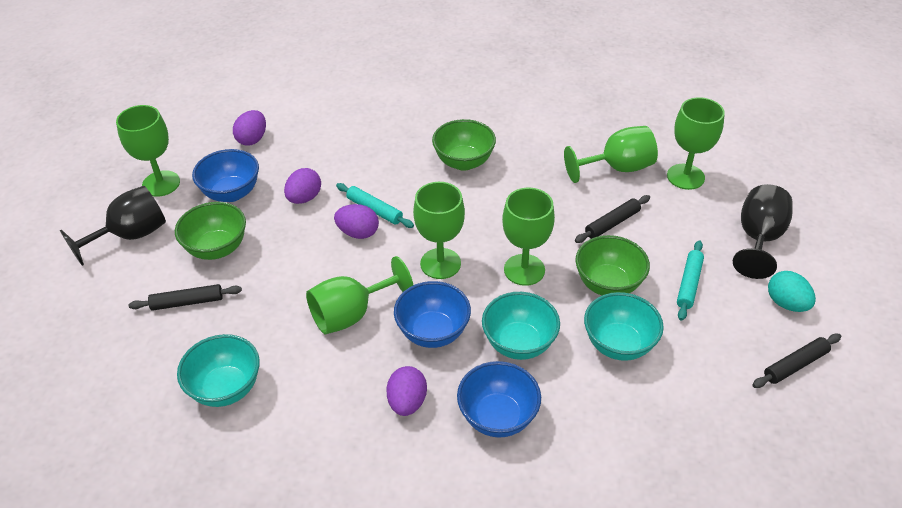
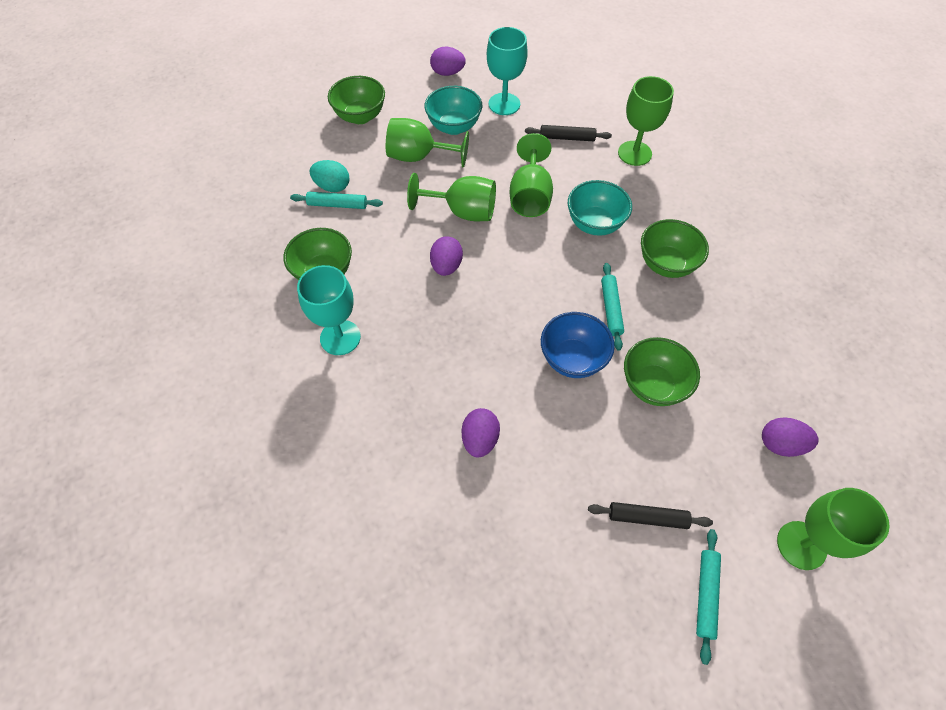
black goblet: [60,186,166,266] [733,184,793,279] = 2 -> none = 0
black rolling pin: [129,284,242,311] [575,195,650,243] [752,334,841,388] = 3 -> [525,125,612,141] [588,502,713,529] = 2
blue bowl: [192,149,259,202] [394,281,471,348] [457,361,541,438] = 3 -> [541,312,615,378] = 1
green bowl: [175,202,246,260] [432,119,496,171] [576,235,650,295] = 3 -> [283,228,352,280] [328,76,385,124] [624,337,700,406] [641,219,709,278] = 4
green goblet: [116,105,180,197] [306,256,413,334] [413,182,465,279] [502,188,555,286] [564,126,658,183] [667,97,725,190] = 6 -> [386,118,469,168] [407,173,496,221] [509,133,553,217] [618,76,674,166] [777,488,890,570] = 5
turquoise bowl: [177,334,260,407] [482,292,560,360] [584,292,664,361] = 3 -> [424,86,482,135] [568,180,632,236] = 2
turquoise goblet: none = 0 -> [297,265,361,355] [487,27,528,115] = 2
turquoise rolling pin: [336,183,414,228] [677,240,704,321] = 2 -> [290,192,383,209] [601,263,624,351] [696,529,721,665] = 3

